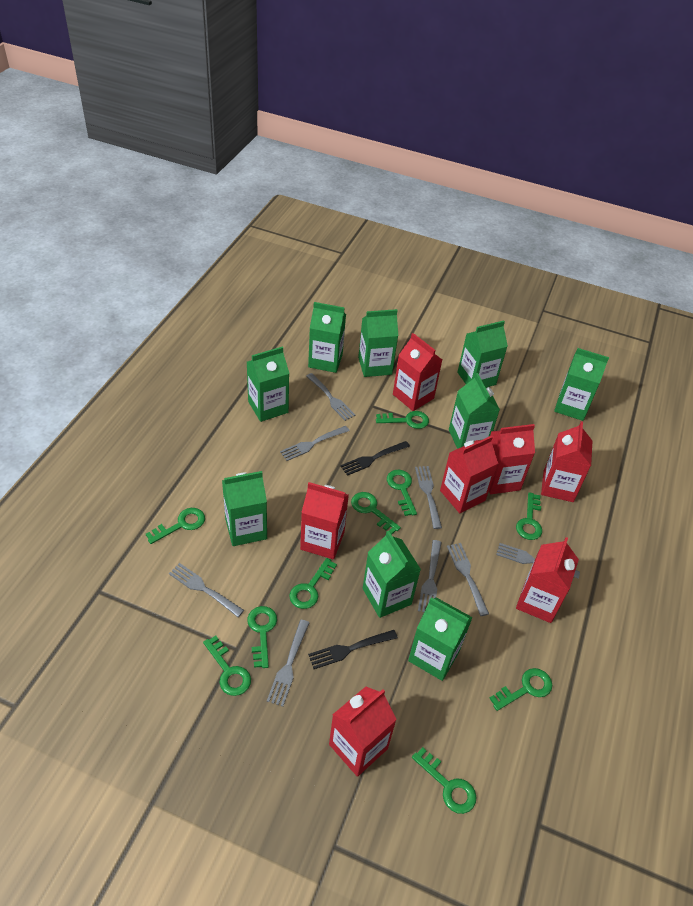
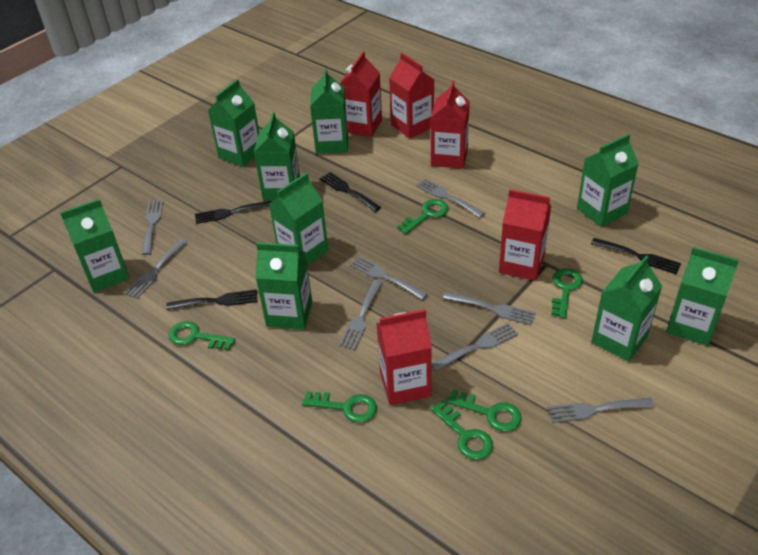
black fork: [308,630,398,669] [340,441,410,476] = 2 -> [166,289,258,310] [195,201,272,224] [320,172,381,212] [591,238,681,274] = 4
green key: [146,508,205,544] [203,636,251,696] [247,606,277,668] [289,558,337,609] [351,492,401,535] [376,411,429,429] [387,470,417,516] [412,747,476,814] [489,668,552,711] [516,492,542,540] = 10 -> [168,321,235,350] [302,391,377,423] [397,199,448,234] [431,401,493,460] [446,390,522,432] [551,268,583,318] = 6
red carton: [300,482,349,559] [329,687,397,777] [393,333,442,411] [440,436,498,513] [489,424,535,494] [516,537,579,623] [541,421,592,502] = 7 -> [340,51,382,137] [376,309,432,405] [389,53,434,138] [431,80,470,169] [499,189,551,281] = 5

